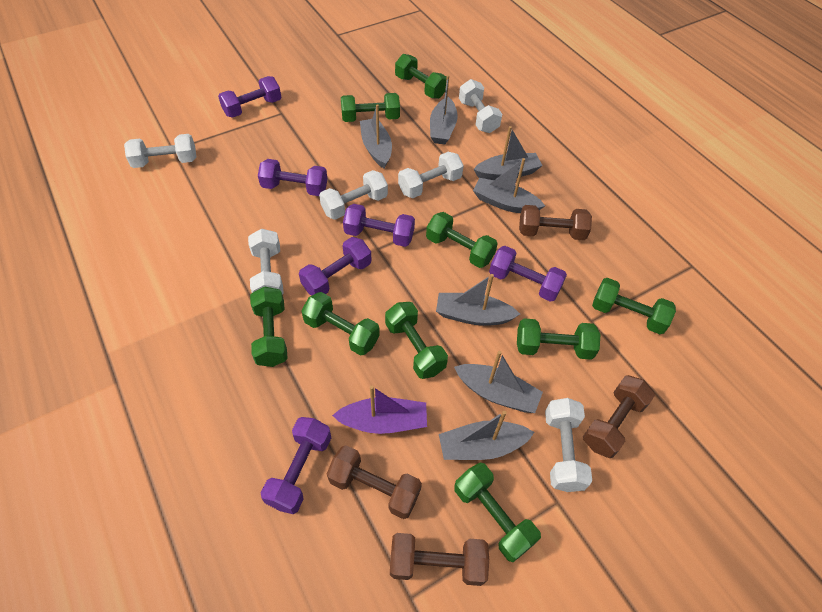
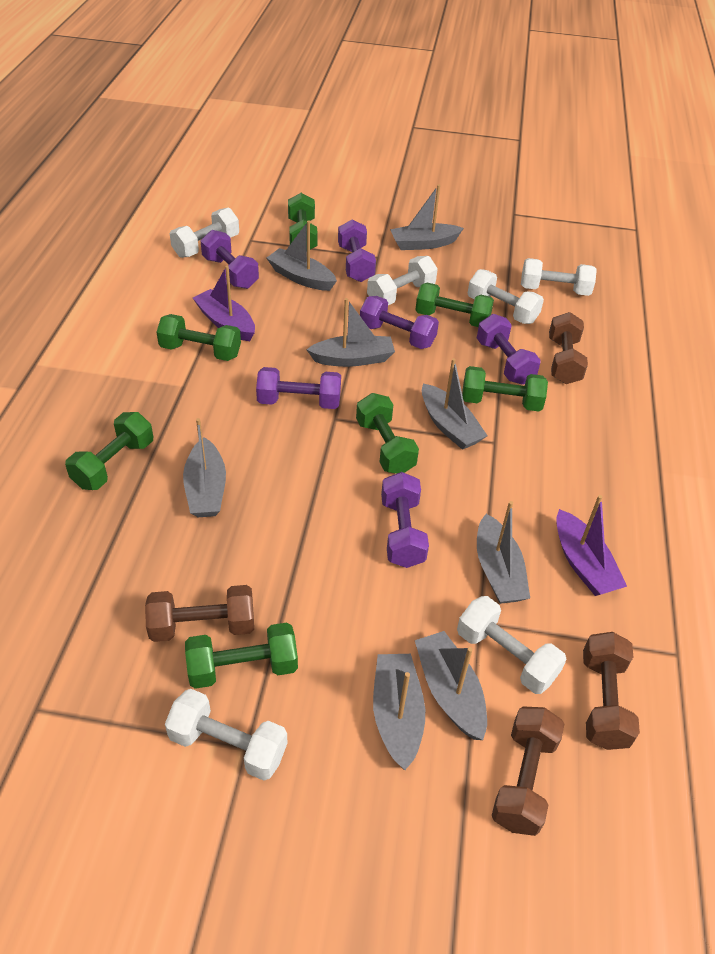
green dumbbell: [250,287,288,367] [301,292,380,356] [341,93,400,122] [385,302,448,379] [395,54,447,99] [426,212,498,268] [454,463,541,562] [517,318,600,360] [592,278,676,334] = 9 -> [65,412,153,490] [157,314,241,361] [185,623,298,689] [288,193,318,250] [356,393,419,474] [415,283,494,327] [462,366,548,411] = 7
grey boat: [360,104,392,169] [430,75,458,145] [436,274,520,326] [439,411,534,460] [454,351,543,413] [473,126,543,180] [473,158,545,213] = 7 -> [183,418,226,517] [267,220,337,291] [306,298,395,367] [373,654,425,770] [390,185,464,250] [415,631,487,740] [422,358,488,450] [477,501,530,604] = 8
purple boat: [332,386,427,434] = 1 -> [193,266,255,341] [556,495,627,596] = 2

